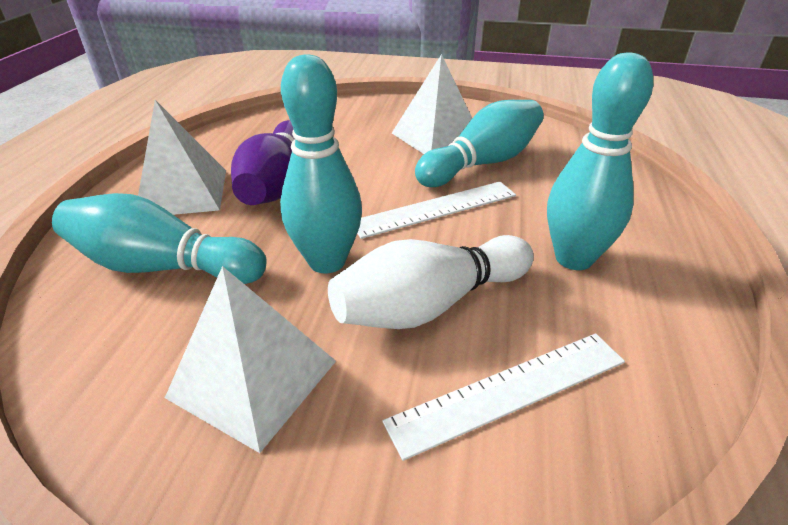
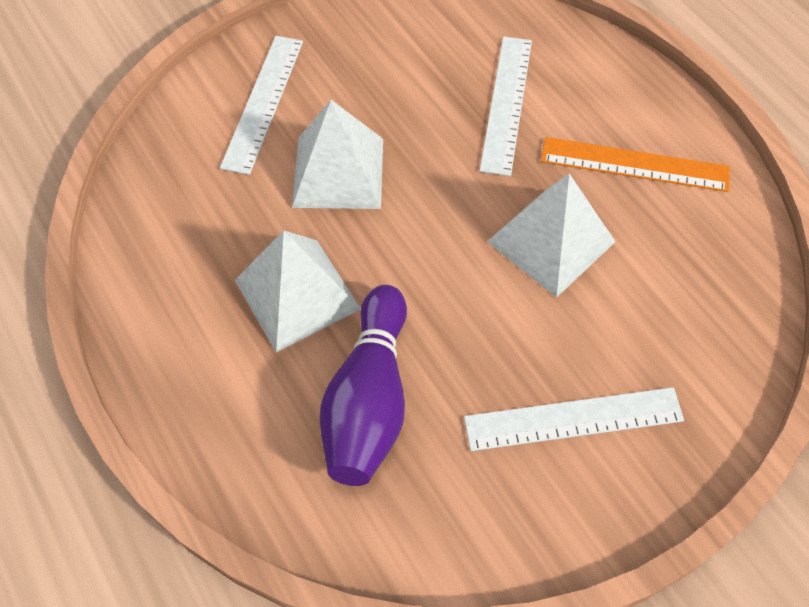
orange ruler: none = 0 -> [541,137,730,192] = 1
turquoise bowling pin: [52,193,266,284] [280,54,362,273] [415,100,544,187] [547,52,653,270] = 4 -> none = 0
white bowling pin: [328,235,534,329] = 1 -> none = 0
white ruler: [357,182,516,239] [382,333,625,461] = 2 -> [220,36,303,175] [464,387,684,451] [480,37,532,176] = 3

